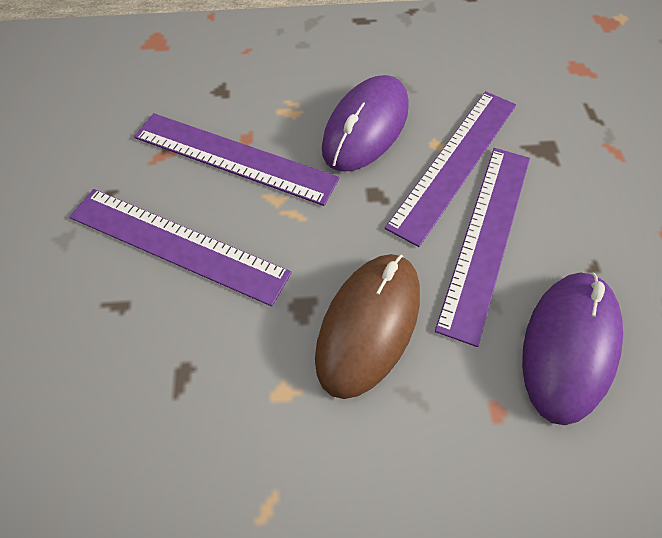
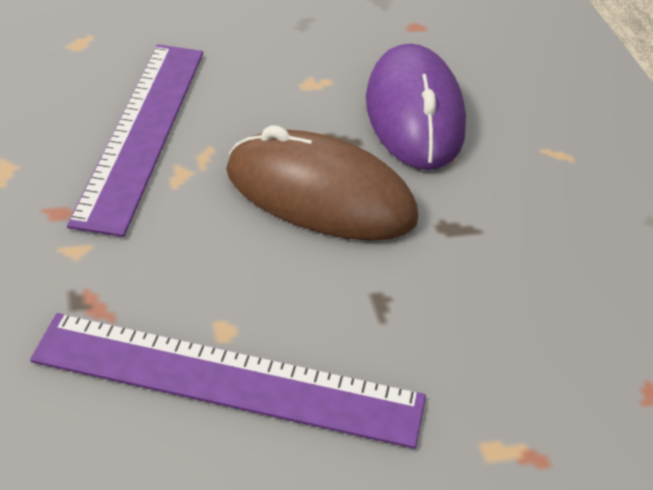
purple mouse: [322,75,409,172] [522,272,623,425] = 2 -> [366,43,466,170] = 1
purple ruler: [69,189,292,306] [134,113,339,206] [385,91,516,247] [435,148,530,347] = 4 -> [30,313,426,449] [67,44,203,237] = 2

